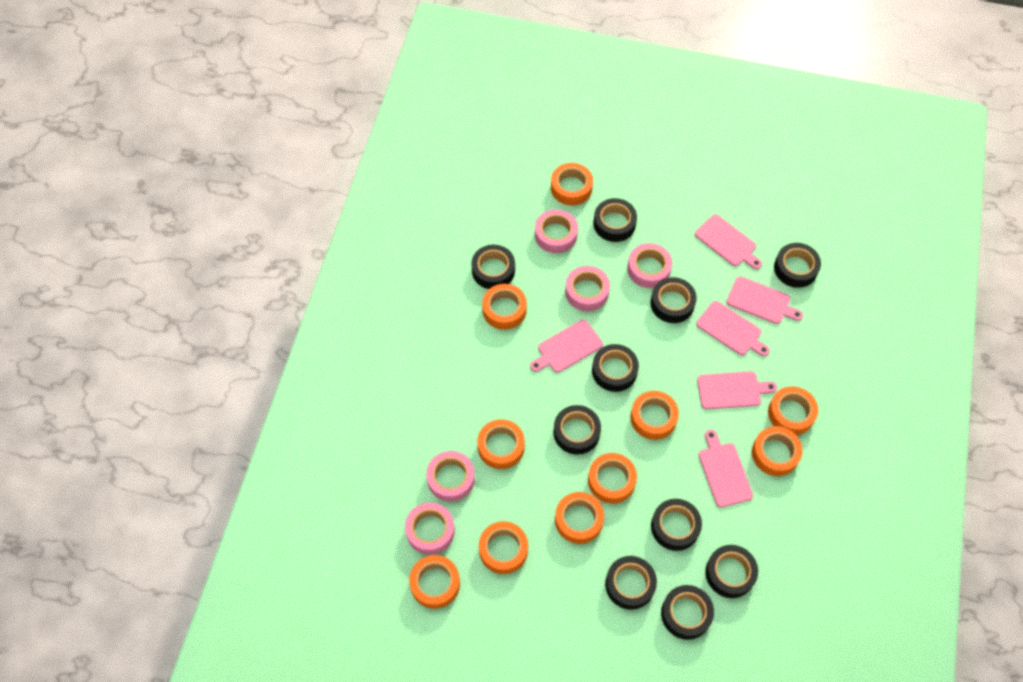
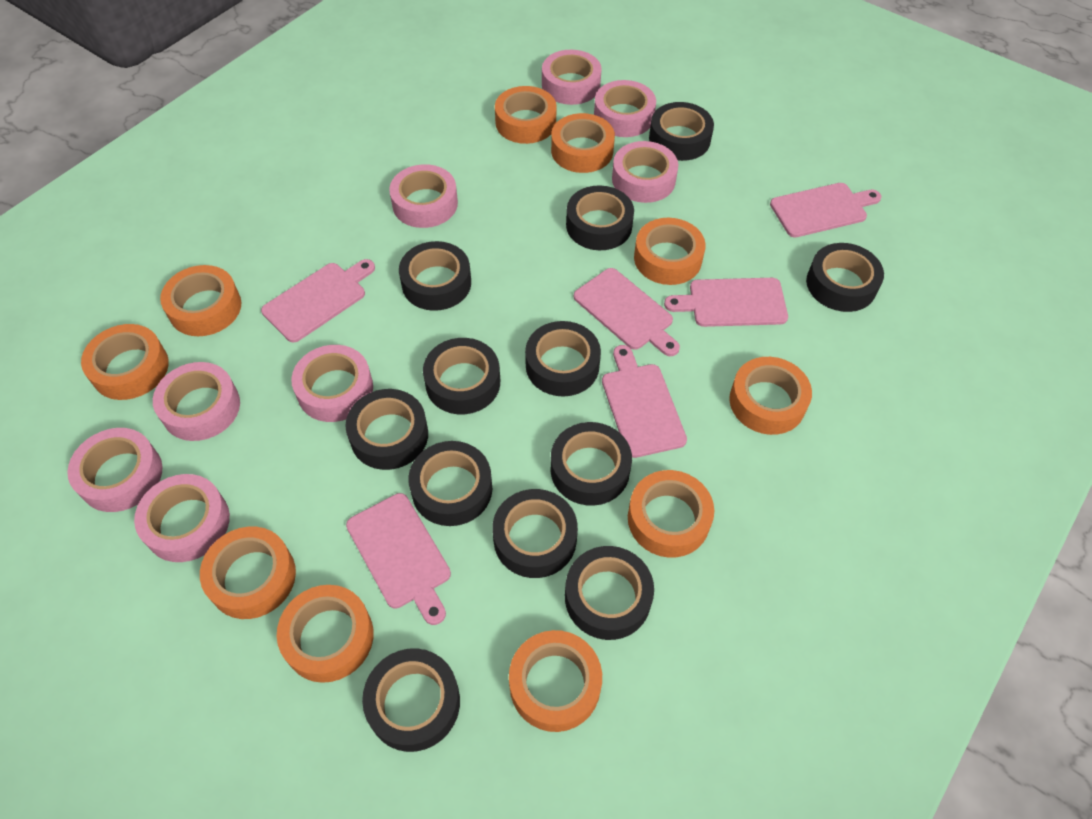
black tape: [471,245,515,289] [553,405,601,455] [592,344,639,392] [593,198,637,242] [605,556,657,610] [650,277,697,323] [651,499,702,551] [661,585,714,640] [705,545,758,598] [774,243,821,288] = 10 -> [345,389,428,470] [362,648,460,752] [399,241,471,311] [408,441,492,526] [423,338,500,414] [492,489,578,578] [525,321,601,397] [551,422,632,506] [565,546,654,640] [566,185,634,250] [649,102,714,161] [806,243,884,312] = 12
pink tape: [405,502,455,555] [426,451,475,502] [535,209,578,253] [565,266,610,311] [627,243,672,288] = 5 -> [67,428,163,512] [134,474,230,562] [153,362,240,441] [291,345,373,422] [389,164,458,228] [542,50,602,105] [594,80,656,137] [612,141,678,203] = 8

